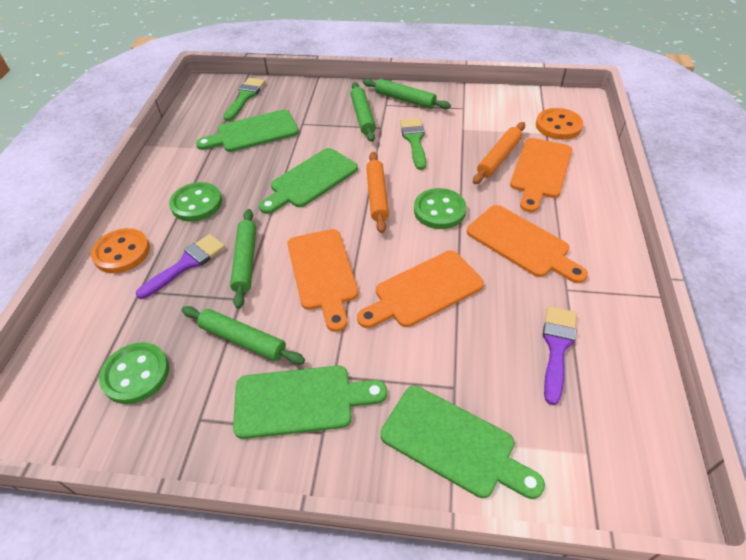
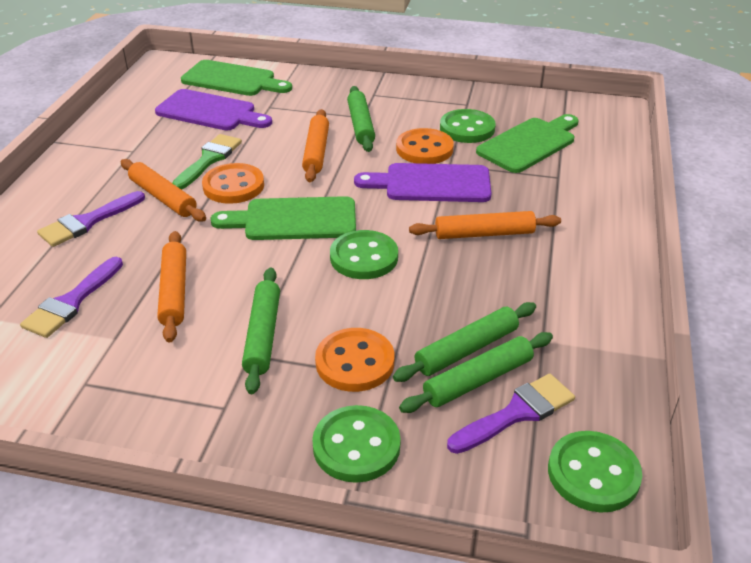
green brush: [223,78,265,121] [400,118,426,170] = 2 -> [172,134,242,190] = 1
green button: [99,342,169,404] [169,182,222,222] [414,188,467,229] = 3 -> [312,405,401,483] [330,230,398,279] [440,109,496,143] [548,431,642,512] = 4
green cutting board: [196,110,299,152] [233,366,387,439] [259,148,358,214] [380,386,545,499] = 4 -> [181,60,292,96] [210,196,356,240] [476,114,579,173] = 3
orange button: [91,228,150,273] [536,108,583,140] = 2 -> [202,163,264,204] [315,328,394,392] [396,128,454,164] = 3
orange cutting board: [287,229,358,332] [357,251,484,328] [467,205,588,283] [510,138,572,212] = 4 -> none = 0
orange rolling pin: [366,152,389,233] [473,122,525,184] = 2 -> [121,159,206,222] [157,231,186,343] [302,109,329,182] [409,211,561,239] = 4
purple brush: [136,234,225,299] [543,306,577,405] = 2 -> [20,257,123,338] [37,191,145,247] [447,374,575,454] = 3
purple cutting board: none = 0 -> [155,89,272,130] [354,163,491,202] = 2

